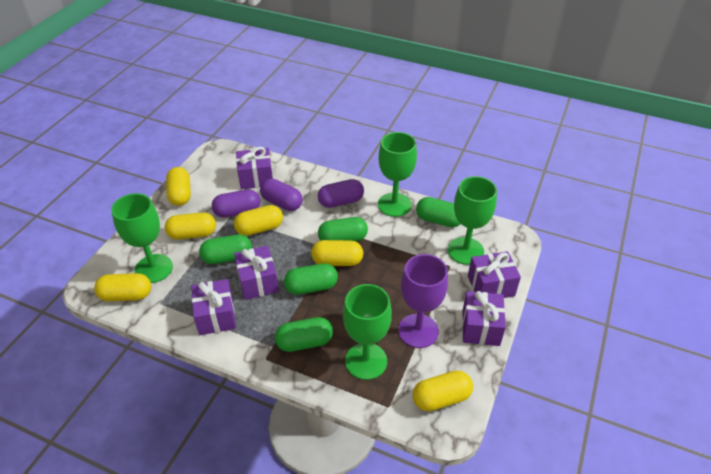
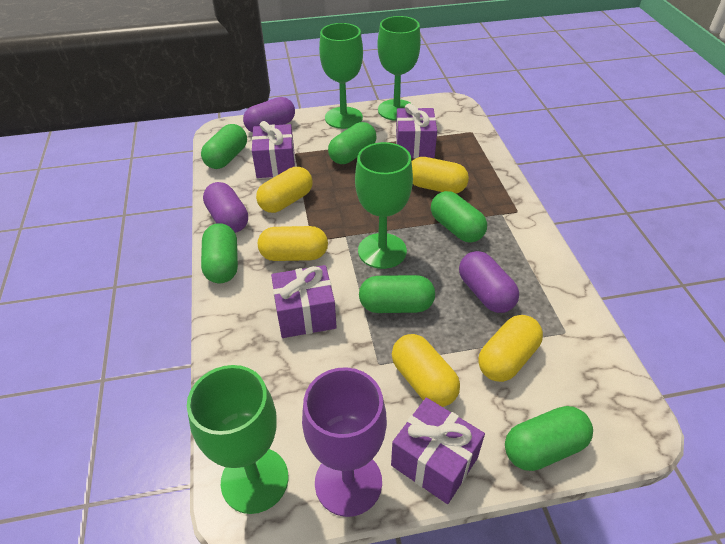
green capsule: [199,234,252,264] [275,317,333,352] [284,263,338,295] [318,217,368,242] [416,197,460,227] = 5 -> [201,124,247,169] [201,223,238,283] [328,122,377,164] [359,275,435,313] [431,191,487,242] [505,406,593,471] = 6
purple gift: [192,279,236,335] [234,246,279,300] [236,147,273,189] [462,291,506,346] [468,251,521,298] = 5 -> [252,121,295,178] [271,265,337,338] [391,397,485,504] [396,103,437,158] = 4
yellow capsule: [94,273,151,301] [165,212,216,240] [166,167,191,206] [234,205,283,236] [311,240,363,266] [413,370,473,411] = 6 -> [256,167,313,213] [258,226,328,261] [392,334,460,407] [412,157,469,193] [478,315,543,382] = 5

